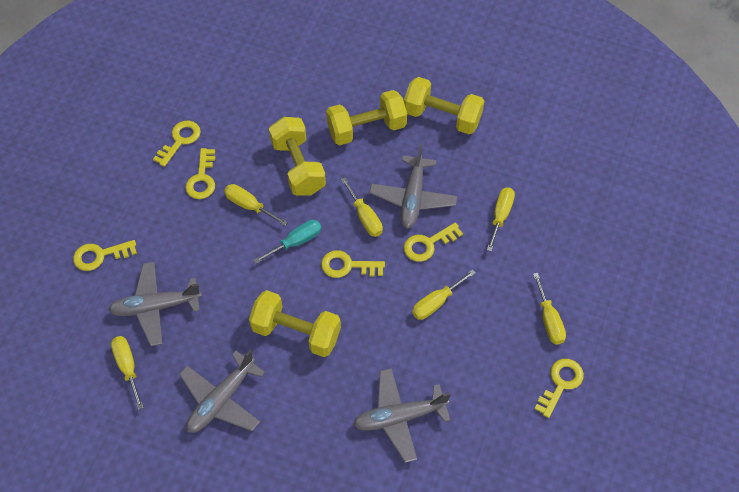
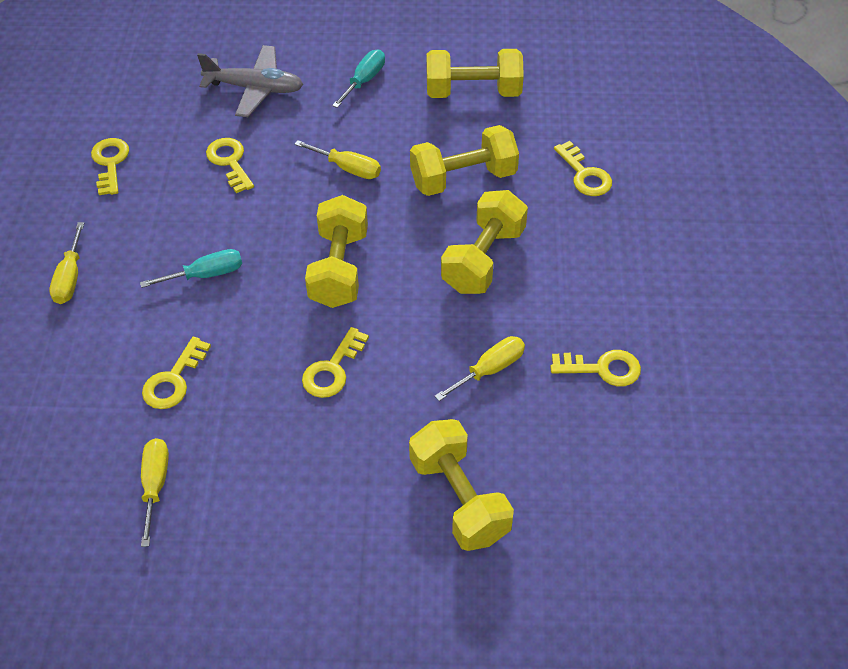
grey plane: [108,262,202,346] [179,350,265,433] [353,368,451,463] [369,145,457,229] = 4 -> [197,45,303,117] = 1
turquoise screwdriver: [254,220,322,264] = 1 -> [140,249,242,288] [332,50,385,108] = 2
yellow dumbbell: [249,290,341,357] [269,117,326,196] [326,90,407,145] [404,77,484,134] = 4 -> [305,195,368,308] [409,419,514,551] [410,125,519,196] [426,49,524,98] [441,190,528,294] = 5
yellow screwdriver: [111,336,144,410] [224,184,288,226] [341,177,383,237] [412,269,476,320] [487,187,515,252] [533,273,566,344] = 6 -> [49,222,84,304] [141,438,169,547] [294,140,381,179] [435,336,525,401] = 4

